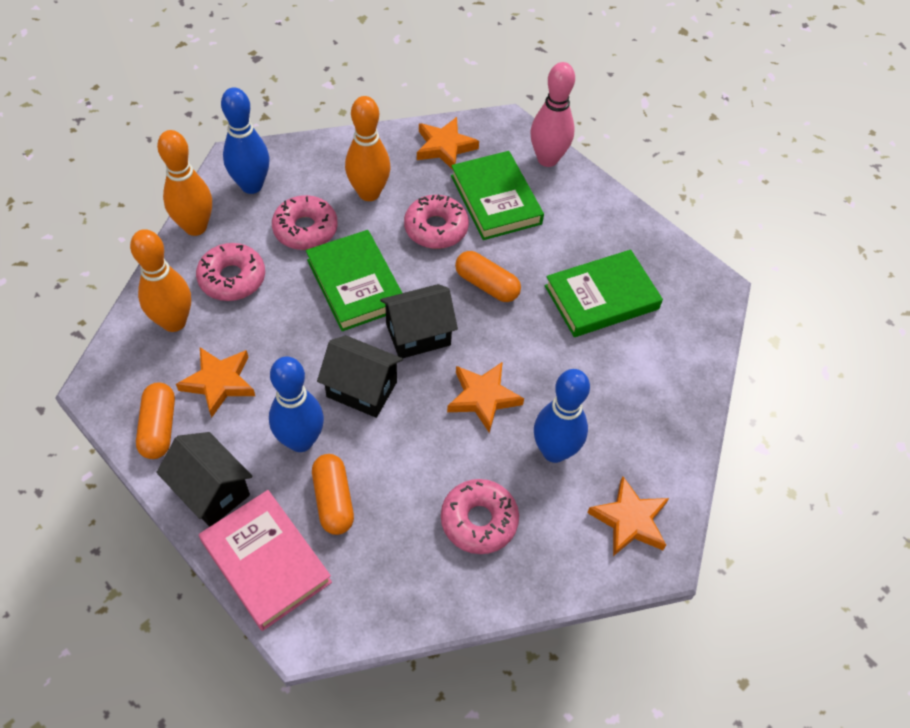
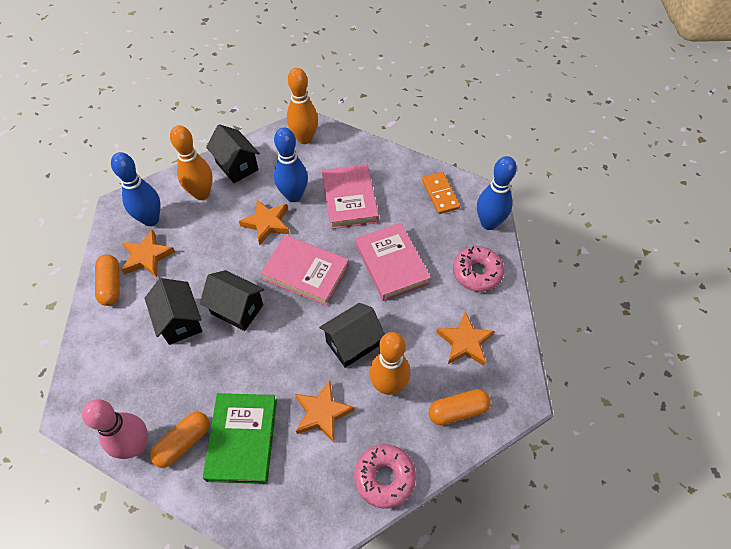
black house: [156,432,253,527] [317,335,403,418] [380,284,458,358] = 3 -> [145,278,202,345] [200,270,264,331] [206,124,260,183] [319,303,385,368] = 4
green book: [306,230,402,331] [451,151,544,240] [545,250,663,337] = 3 -> [203,393,277,484] = 1
orange domino: none = 0 -> [422,172,460,214] = 1
pink book: [199,490,332,631] = 1 -> [260,235,349,306] [322,164,379,229] [355,223,431,301] = 3
pink donut: [196,243,265,301] [272,195,338,250] [404,195,469,249] [441,479,519,554] = 4 -> [354,444,416,509] [453,246,504,292] = 2

